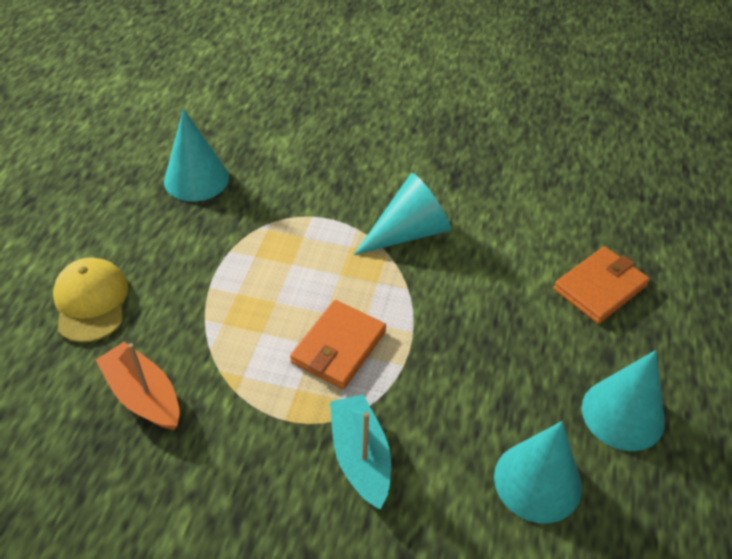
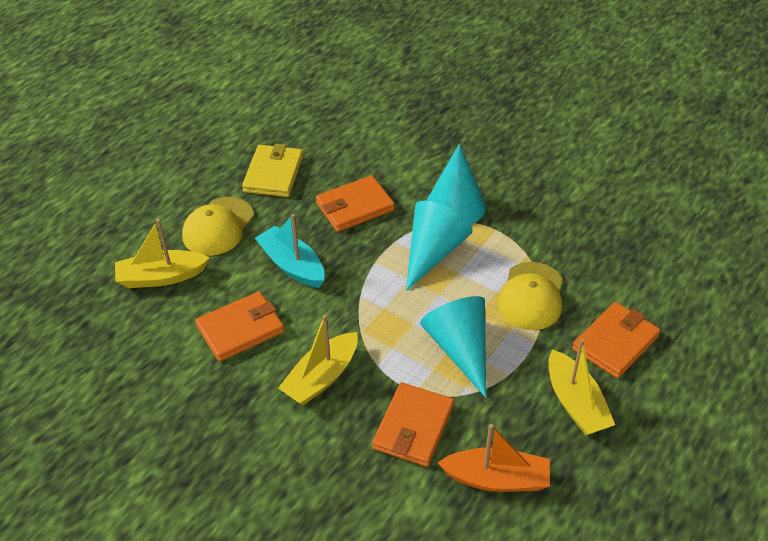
orange wallet: [290,300,386,389] [554,246,650,324] = 2 -> [195,291,284,362] [316,175,395,232] [372,382,454,467] [572,302,661,378] = 4
turquoise cone: [164,109,229,202] [354,173,451,255] [494,421,582,523] [582,350,665,451] = 4 -> [406,201,473,291] [420,296,486,398] [427,144,486,225] = 3
yellow boat: none = 0 -> [115,219,210,288] [278,315,358,405] [549,339,615,435] = 3
yellow cap: [53,258,129,343] = 1 -> [182,197,254,256] [497,262,563,330] = 2
yellow wallet: none = 0 -> [242,143,303,197] = 1

